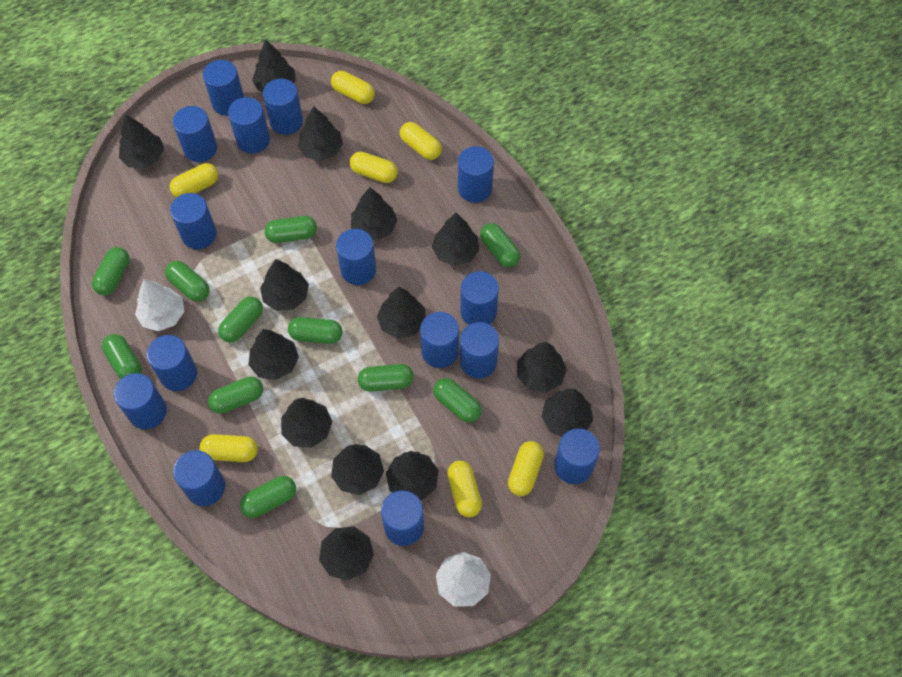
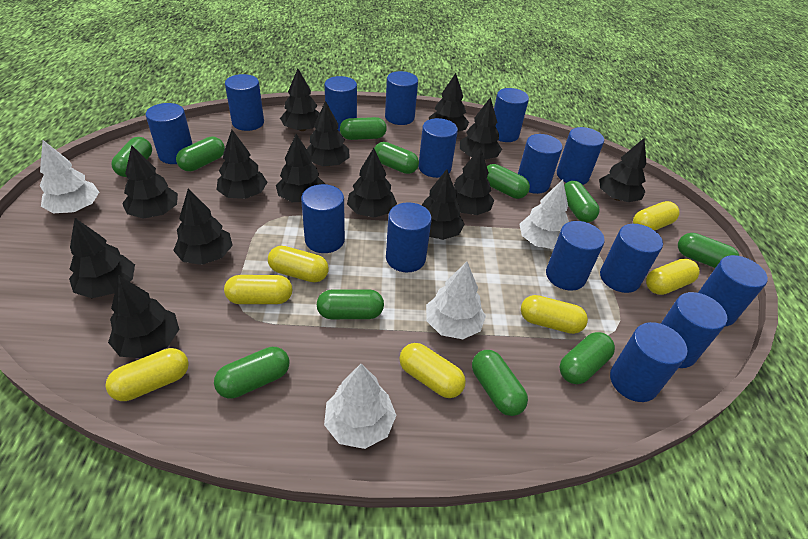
white tree: [135,279,185,331] [436,552,491,607] = 2 -> [40,140,99,213] [324,364,396,449] [426,262,486,339] [519,180,569,249] = 4

